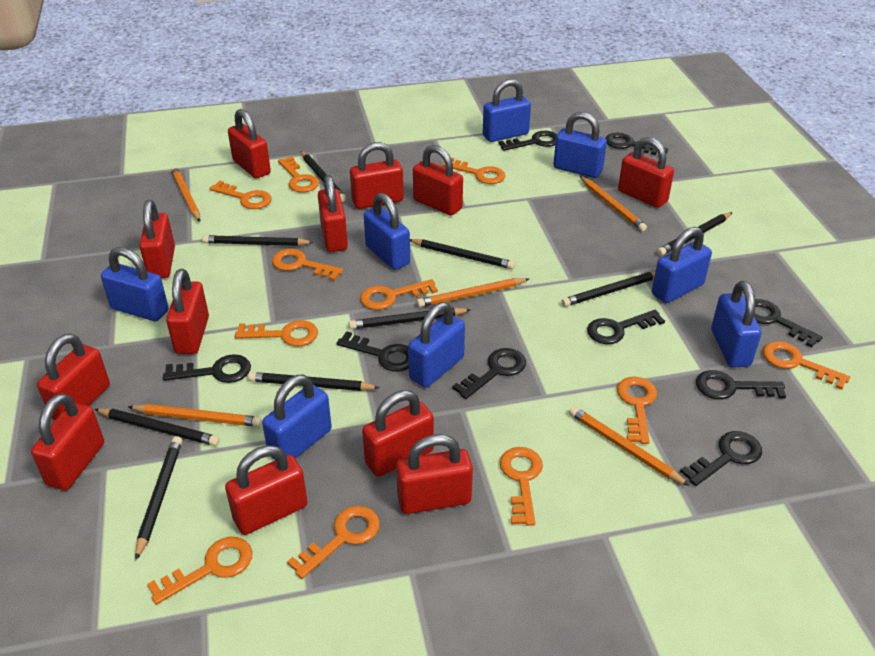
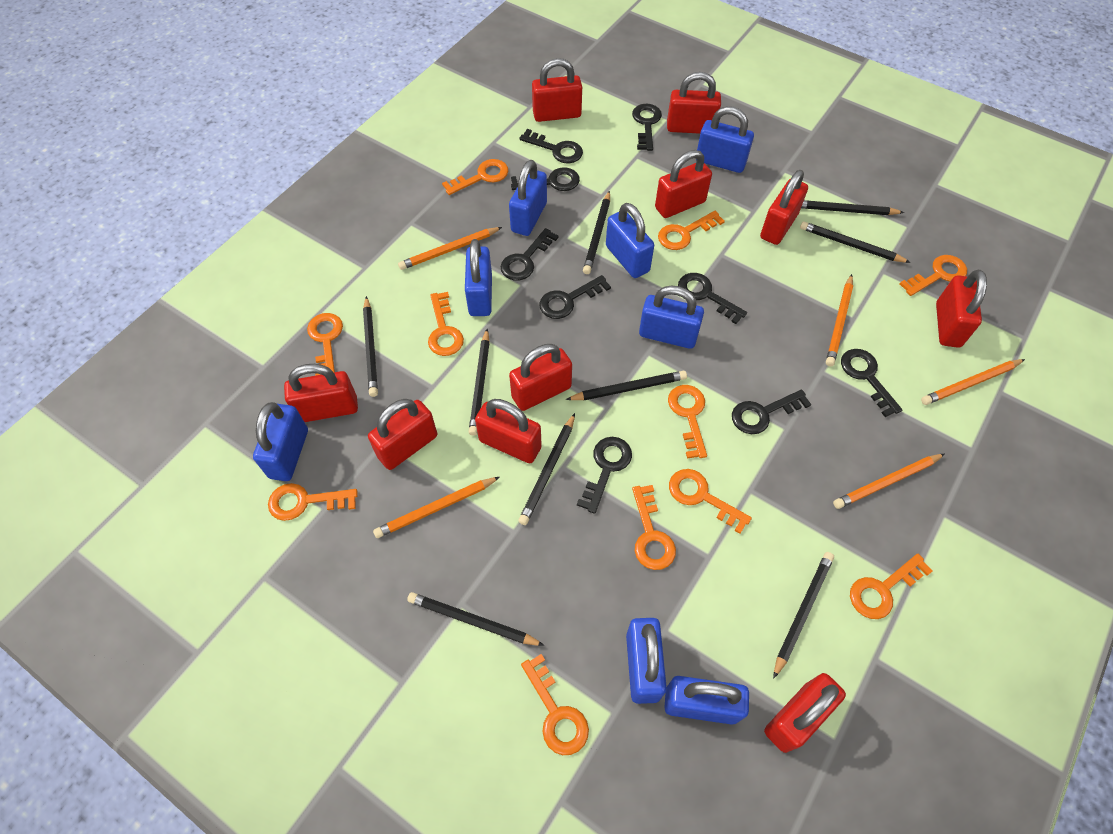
red padlock: [31,393,104,490] [37,334,110,420] [139,200,175,278] [166,269,209,354] [225,445,308,535] [228,109,271,178] [318,175,348,252] [350,142,404,209] [362,390,434,477] [396,434,473,514] [413,145,463,216] [618,137,674,208] = 12 -> [284,364,358,422] [368,399,437,470] [475,399,542,463] [509,344,572,411] [532,58,582,122] [655,150,712,218] [667,72,721,134] [760,170,808,245] [764,673,846,753] [936,270,987,348] = 10

